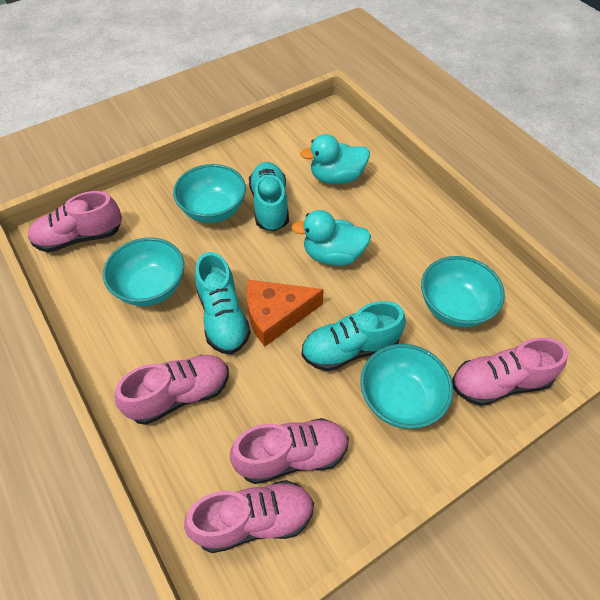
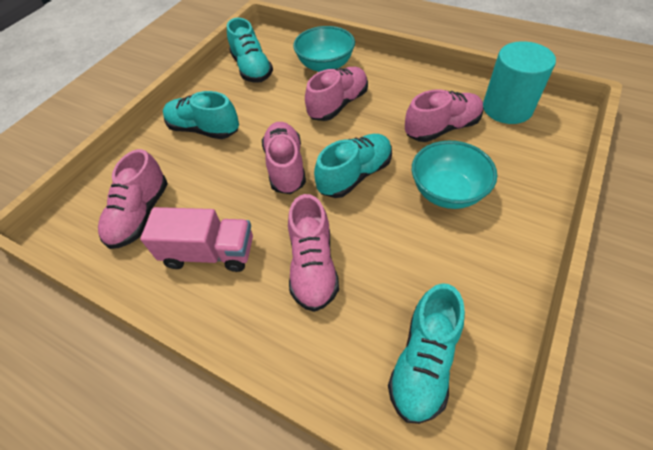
orange cheese: [246,280,324,347] = 1 -> none = 0
pink truck: none = 0 -> [140,207,253,272] = 1
turquoise bowl: [103,237,184,306] [173,164,246,223] [360,344,453,429] [421,256,505,327] = 4 -> [293,26,355,72] [412,141,497,209] = 2
turquoise cylinder: none = 0 -> [483,41,556,124] = 1
turquoise duck: [291,210,371,266] [300,134,370,185] = 2 -> none = 0
turquoise shoe: [195,252,251,354] [249,162,289,231] [302,301,406,371] = 3 -> [163,91,239,139] [227,18,273,83] [314,134,392,198] [388,283,465,424] = 4

